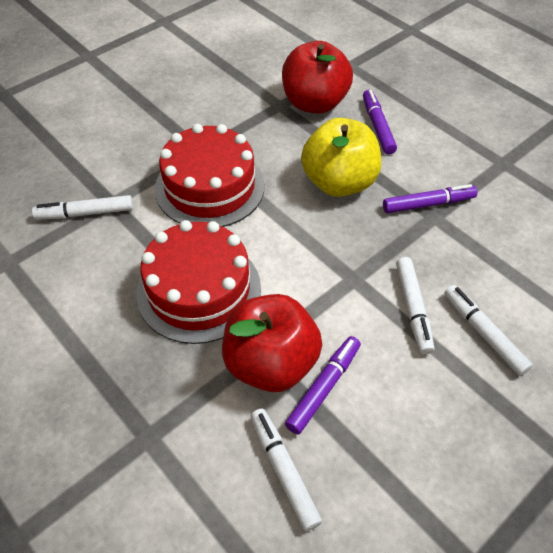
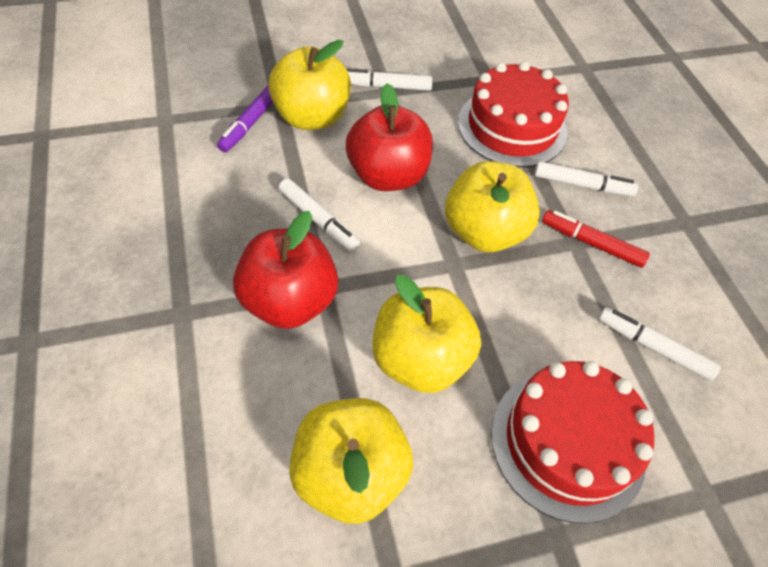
purple marker: [285,336,361,435] [363,90,397,154] [383,184,477,213] = 3 -> [217,86,273,152] = 1
red marker: none = 0 -> [542,210,650,268] = 1
yellow apple: [301,118,381,197] = 1 -> [268,40,351,130] [289,398,413,524] [372,275,481,393] [445,161,540,252] = 4

